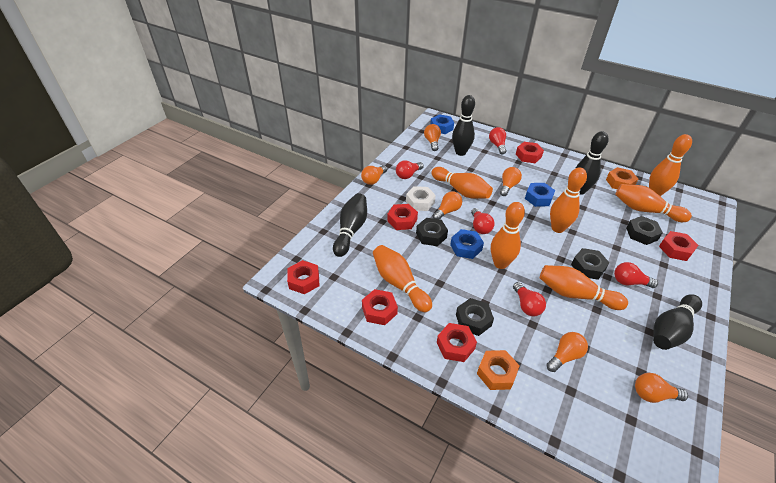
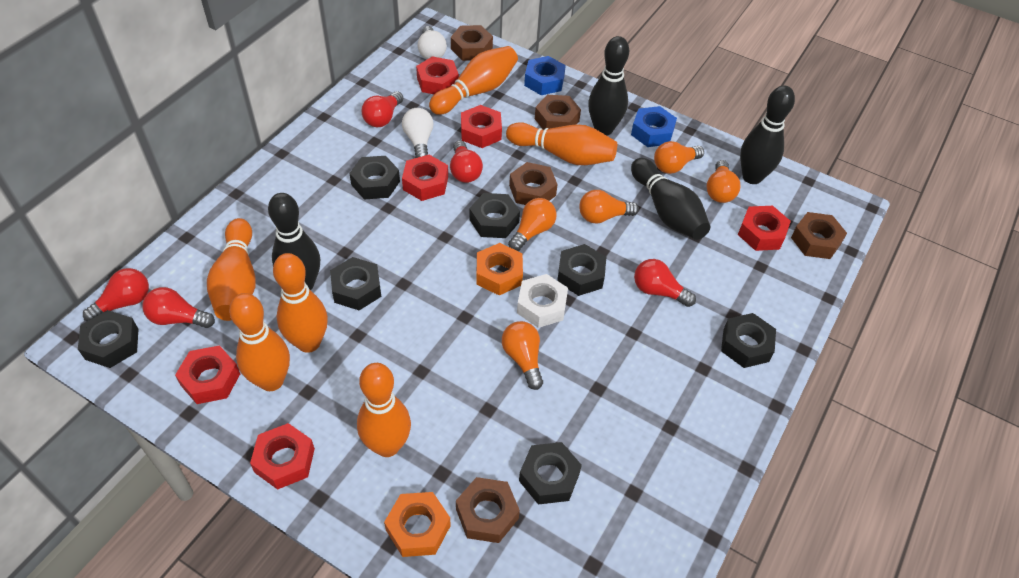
black nut: [416,218,448,246] [456,298,494,336] [571,248,609,280] [626,216,663,245] = 4 -> [78,310,138,368] [330,257,381,310] [349,156,400,199] [470,193,520,238] [519,442,582,505] [557,244,606,296] [721,313,776,368] = 7
blue nut: [430,114,454,134] [450,229,484,259] [525,183,555,207] = 3 -> [524,56,566,95] [631,106,677,147] = 2
brown nut: none = 0 -> [451,25,493,61] [456,477,520,543] [509,162,558,205] [535,95,581,130] [791,212,847,259] = 5
orange bowling pin: [373,245,432,312] [431,167,493,199] [491,202,525,269] [540,265,628,310] [550,167,587,233] [615,184,692,222] [649,134,692,196] = 7 -> [207,218,256,321] [229,293,290,391] [273,253,328,353] [357,363,411,457] [429,46,518,115] [506,122,617,165] = 6
orange light bulb: [361,165,387,185] [424,124,441,151] [433,191,462,220] [500,167,522,196] [546,332,588,372] [635,373,688,403] = 6 -> [502,321,543,390] [508,198,556,251] [579,190,639,224] [654,141,704,174] [707,160,740,203] = 5
white light bulb: none = 0 -> [402,108,434,158] [418,26,447,59] = 2

